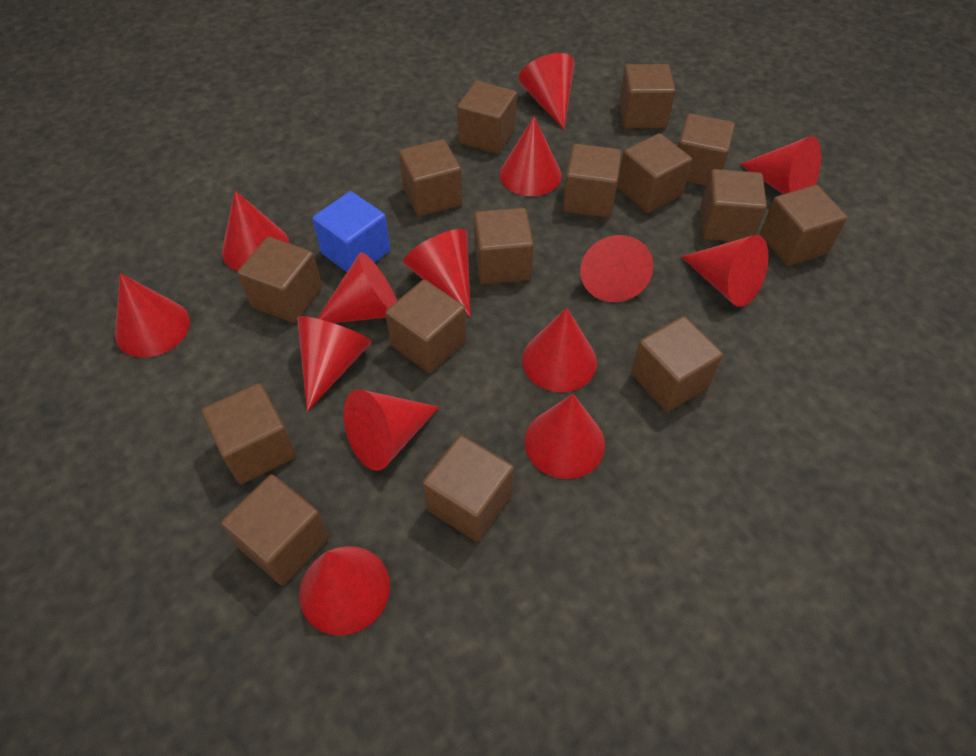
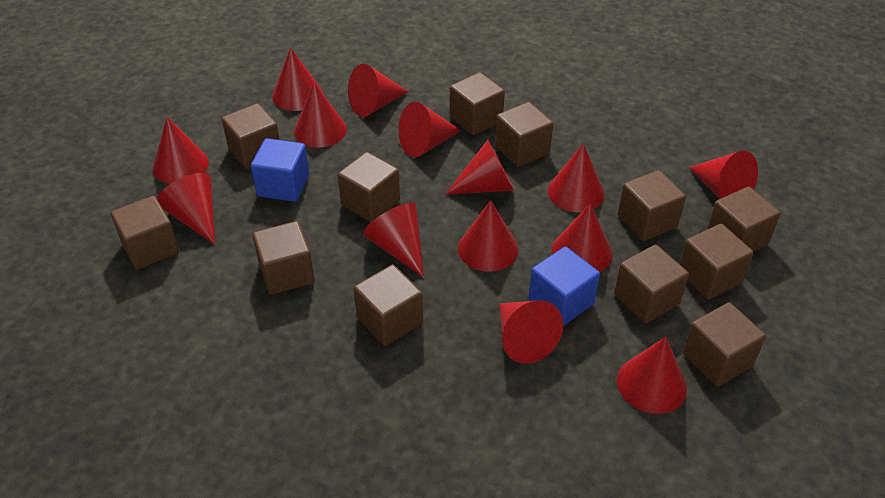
blue cube: [312,191,391,272] = 1 -> [251,138,309,202] [529,246,600,326] = 2
brown cube: [202,383,296,484] [221,474,329,586] [237,236,322,323] [385,279,467,373] [399,139,462,217] [423,435,514,542] [457,81,517,154] [474,208,534,284] [563,144,622,218] [617,133,692,213] [619,64,676,129] [631,316,723,412] [678,113,735,186] [700,169,767,242] [760,185,847,266] = 15 -> [111,196,179,270] [222,103,280,169] [252,221,315,295] [338,152,400,222] [354,265,423,346] [450,72,505,135] [495,102,553,167] [614,245,689,324] [618,170,686,241] [679,224,754,300] [683,302,766,387] [707,186,780,252] = 12

